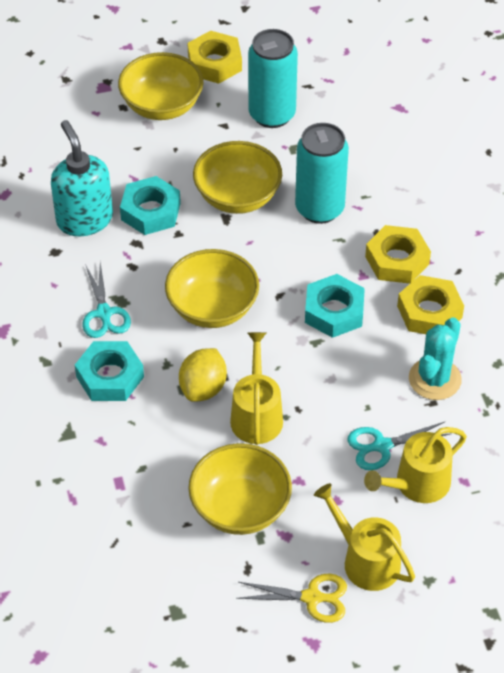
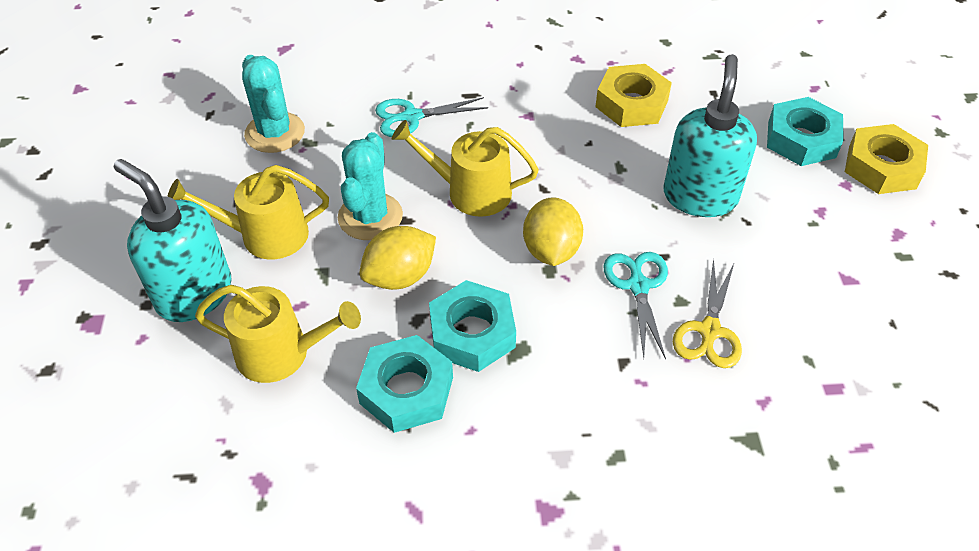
turquoise cactus: [409,317,462,400] = 1 -> [242,55,305,153] [338,132,403,240] = 2
turquoise can: [248,29,298,128] [295,123,349,224] = 2 -> none = 0
turquoise soap dispenser: [51,120,113,236] = 1 -> [114,159,231,322] [663,54,757,217] = 2
yellow bowl: [118,52,204,120] [165,249,259,328] [188,443,292,535] [193,141,282,214] = 4 -> none = 0
yellow lemon: [179,348,227,402] = 1 -> [359,226,436,290] [523,197,583,266] = 2
yellow nut: [188,31,242,84] [365,225,431,284] [397,275,464,334] = 3 -> [596,64,672,127] [845,124,928,194] = 2

